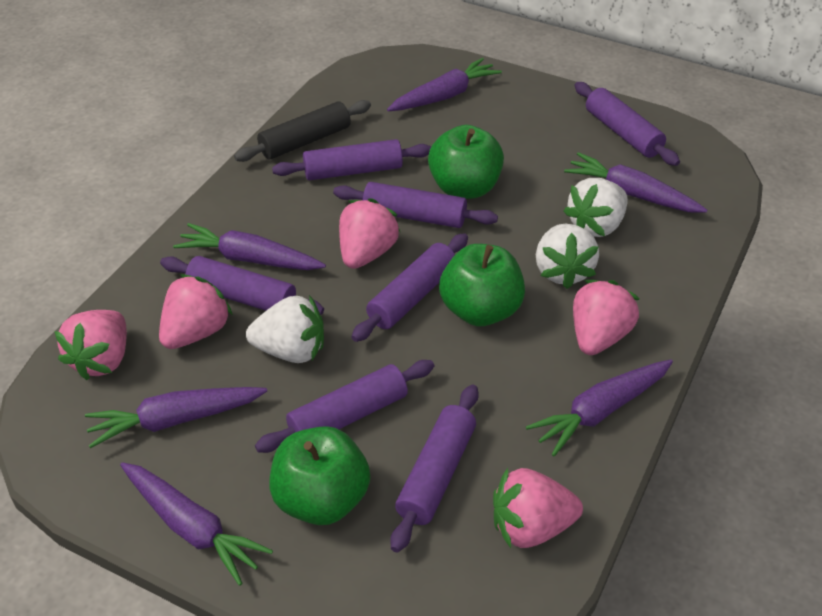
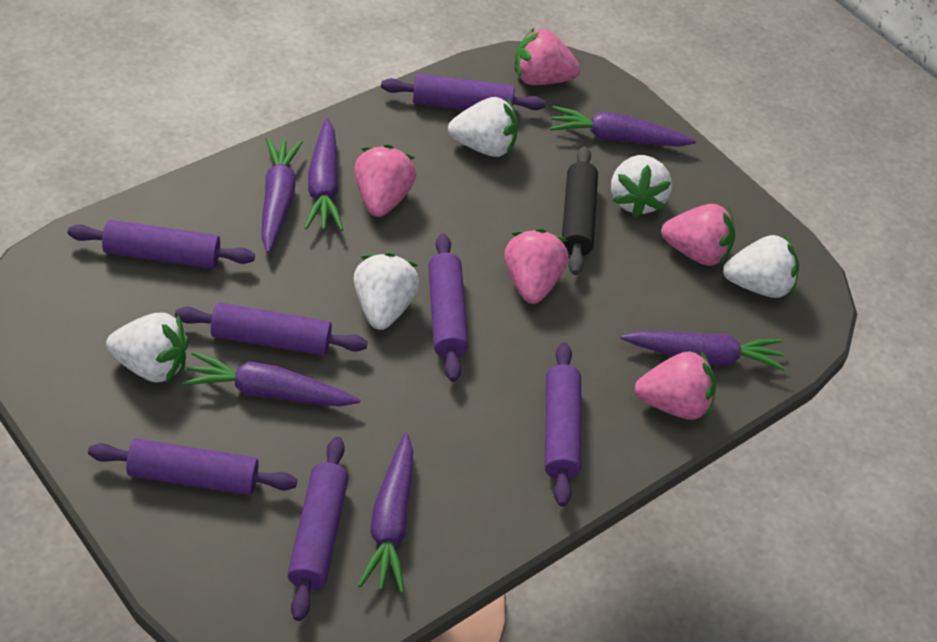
green apple: [269,426,370,525] [428,125,504,199] [439,244,525,326] = 3 -> none = 0
white strawberry: [246,295,324,363] [536,224,599,289] [564,178,628,237] = 3 -> [106,313,189,383] [354,252,420,330] [448,97,518,157] [611,155,672,218] [723,235,799,298] = 5

